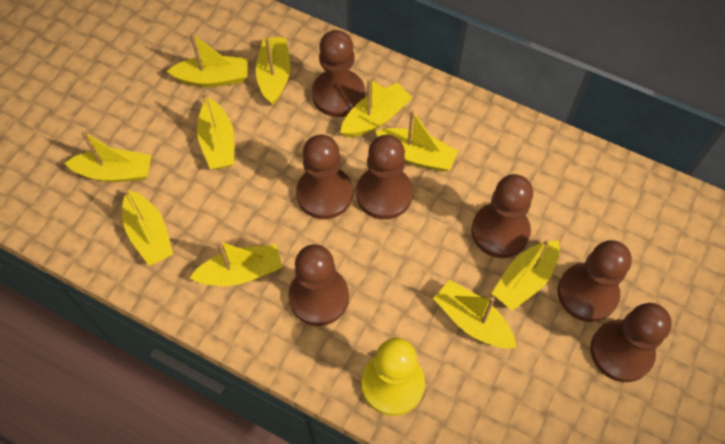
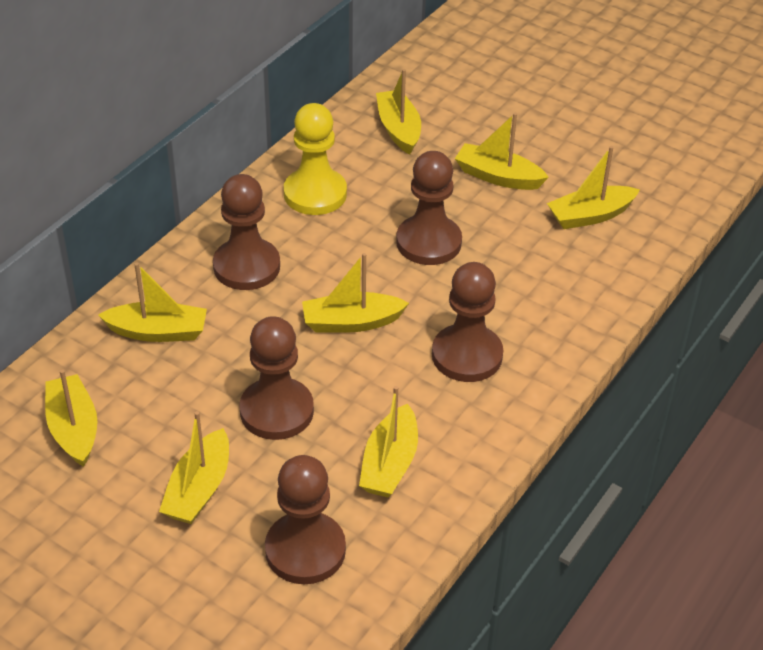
brown pawn: [288,244,349,326] [296,135,353,219] [312,30,365,117] [356,135,413,220] [471,174,533,258] [558,240,632,322] [590,303,672,382] = 7 -> [213,174,280,290] [240,316,314,440] [265,455,346,584] [396,151,462,265] [432,262,503,382] = 5
yellow boat: [65,131,151,182] [122,189,173,266] [167,33,248,87] [190,241,282,286] [197,92,234,169] [256,37,290,105] [340,79,413,137] [375,110,458,172] [433,280,517,349] [491,239,560,311] = 10 -> [45,370,97,467] [98,263,207,342] [159,411,229,524] [302,253,409,333] [359,386,418,497] [376,69,421,154] [455,113,549,190] [547,146,640,229] = 8

